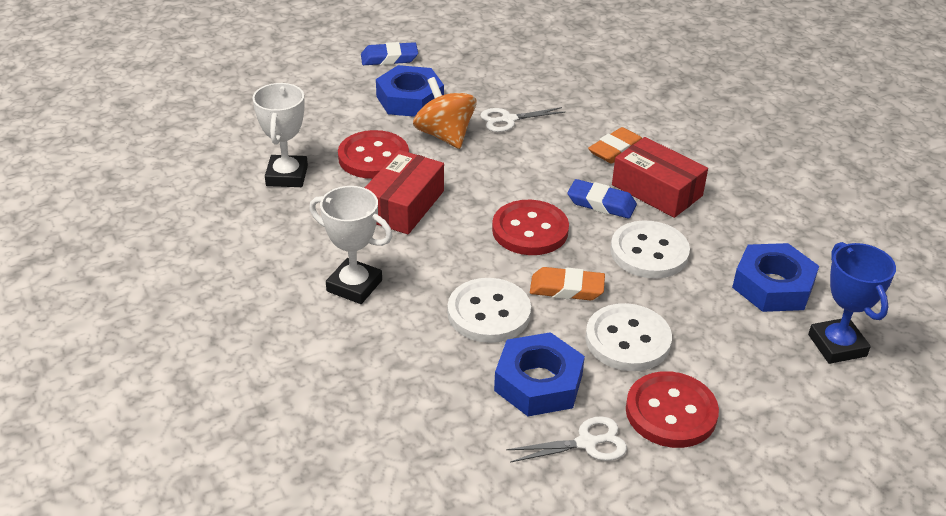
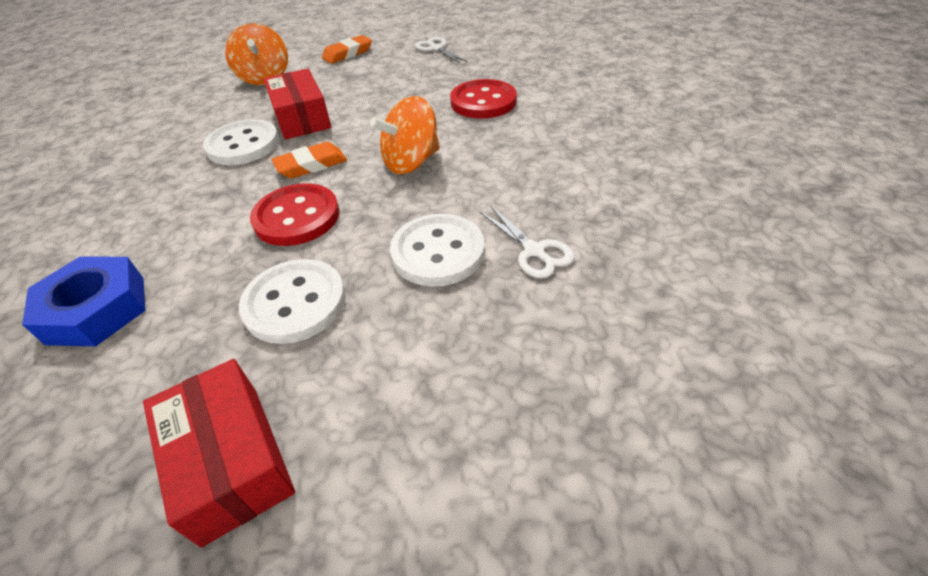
blue eraser: [361,42,418,65] [567,179,637,219] = 2 -> none = 0
blue nut: [376,65,444,117] [494,332,585,416] [732,243,819,312] = 3 -> [22,256,146,346] = 1
blue trophy: [808,242,896,364] = 1 -> none = 0
orange spinning top: [413,77,476,149] = 1 -> [225,23,288,85] [370,96,440,174] = 2
red button: [338,130,409,179] [492,200,569,255] [626,371,719,448] = 3 -> [250,183,340,246] [450,79,517,119] = 2
white trophy: [252,83,308,187] [309,186,392,304] = 2 -> none = 0

